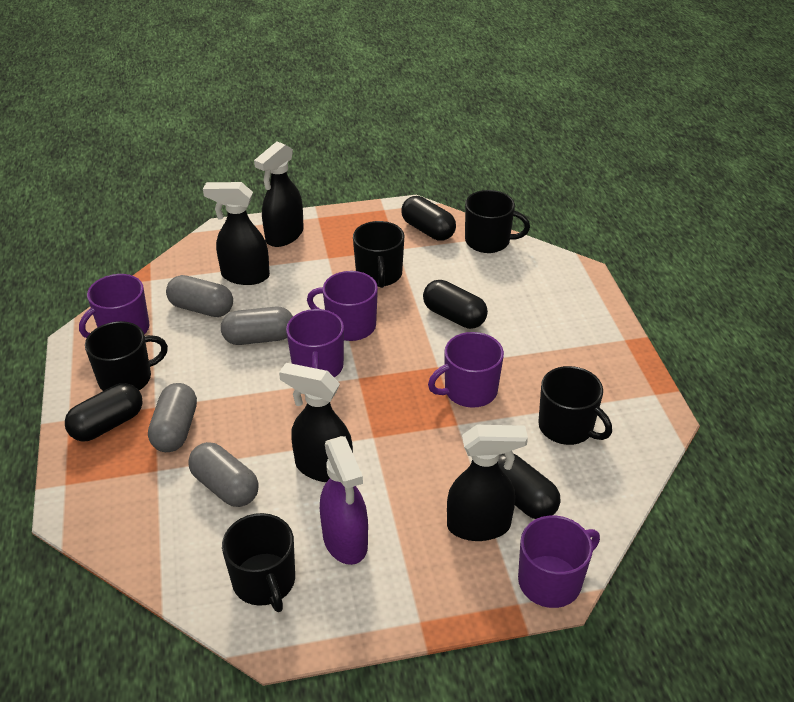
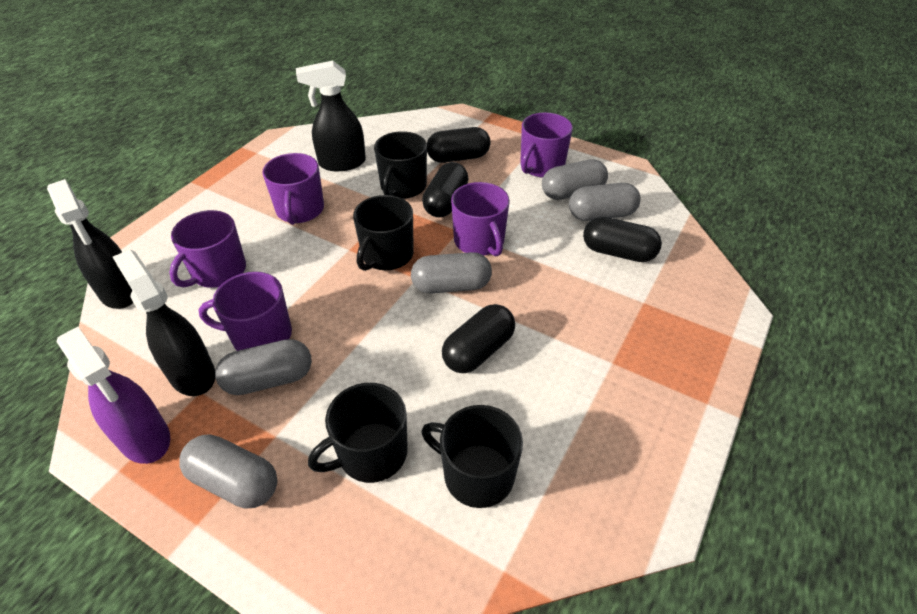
black mug: [85,321,168,391] [222,513,295,612] [353,221,404,288] [465,190,530,253] [538,366,612,445] = 5 -> [308,383,408,483] [353,195,414,271] [374,131,427,199] [421,405,523,508] = 4
black spray bottle: [203,182,270,285] [254,141,304,247] [279,363,353,482] [447,425,528,541] = 4 -> [47,179,133,309] [113,249,215,396] [296,61,366,171] = 3
grey capsule: [148,383,197,452] [166,275,233,317] [188,442,259,507] [221,306,293,345] = 4 -> [179,434,277,509] [215,339,312,395] [411,252,492,294] [542,159,608,200] [569,183,641,221] = 5

